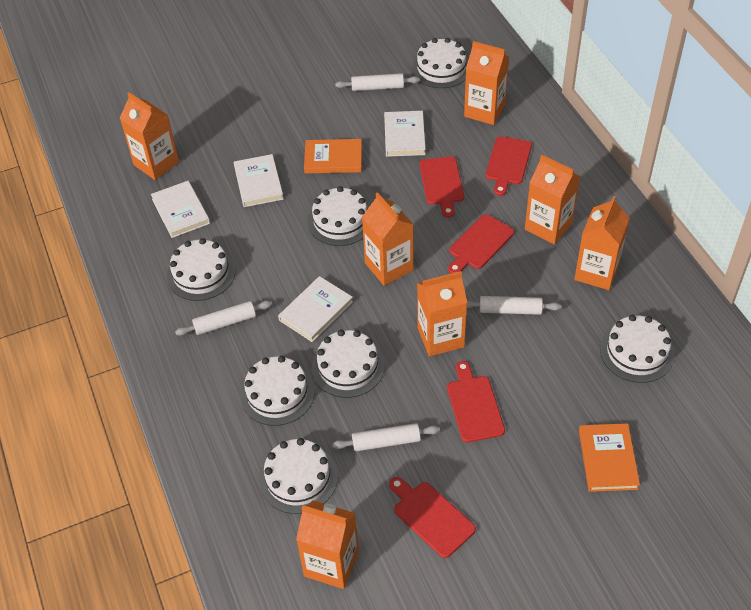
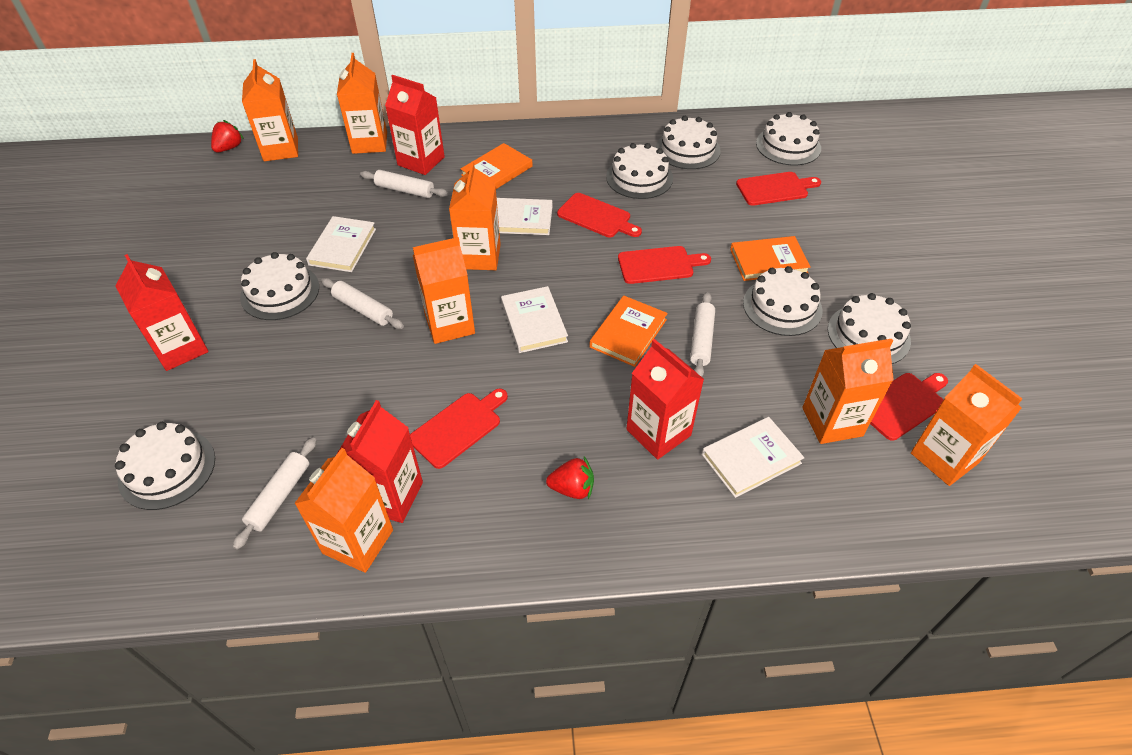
orange book: [304,139,362,174] [579,423,640,492] = 2 -> [461,143,533,189] [589,296,668,367] [730,236,811,281] = 3
red carton: none = 0 -> [116,254,209,371] [336,400,423,523] [385,75,445,175] [626,339,704,460] = 4
red strawberry: none = 0 -> [211,120,244,153] [546,457,594,499] = 2

